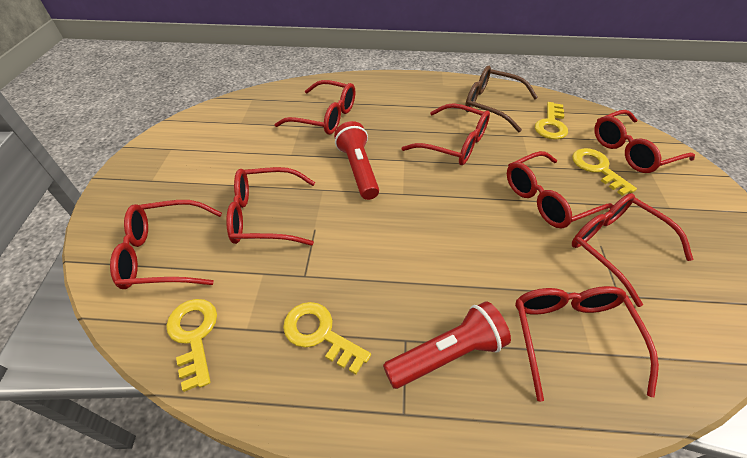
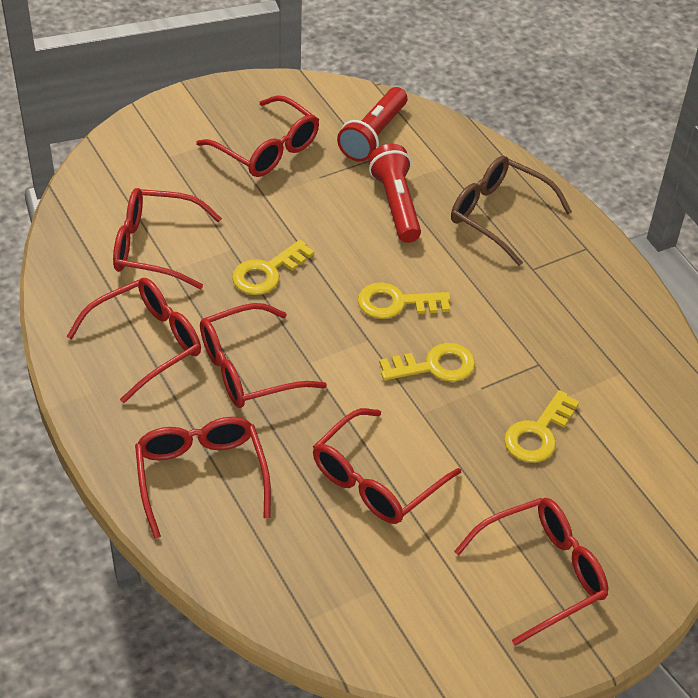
red glasses: [110,200,222,289] [226,167,315,246] [274,80,355,135] [401,103,490,165] [507,151,614,228] [515,286,659,402] [572,193,694,307] [594,110,695,173] = 8 -> [66,278,201,403] [113,188,222,289] [135,417,271,539] [196,95,319,177] [200,303,327,408] [313,408,461,524] [454,498,608,646] = 7

